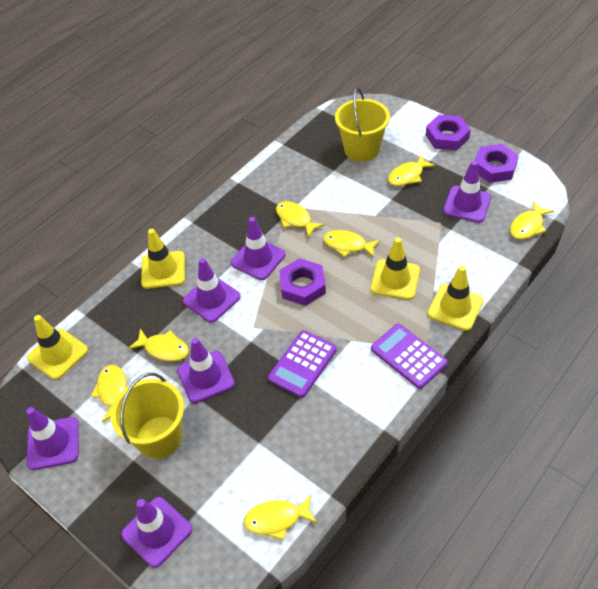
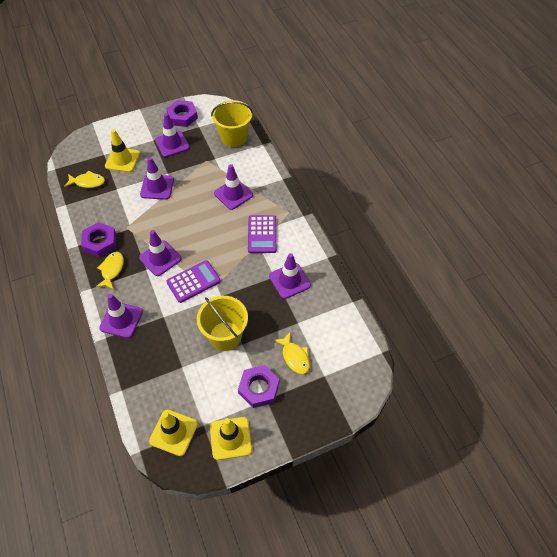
yellow fish: [91,365,127,422] [128,329,189,361] [244,495,317,540] [276,201,325,238] [323,230,380,258] [388,154,436,186] [510,201,554,240] = 7 -> [64,171,105,188] [96,252,124,289] [273,333,310,374] = 3
yellow traffic cone: [27,315,88,380] [141,229,185,289] [370,237,420,300] [427,265,484,331] = 4 -> [105,129,140,172] [149,409,198,456] [210,417,252,460] = 3

